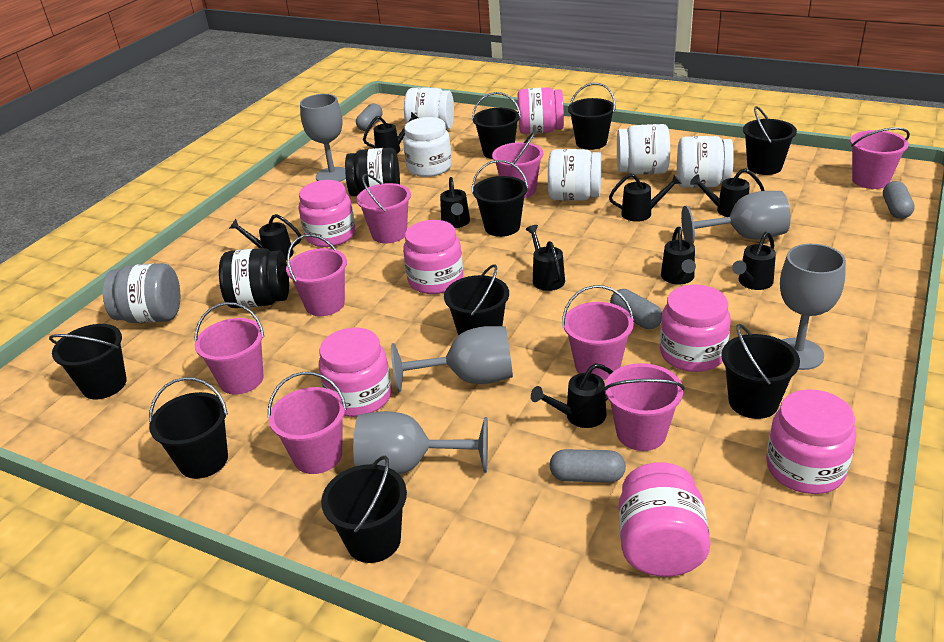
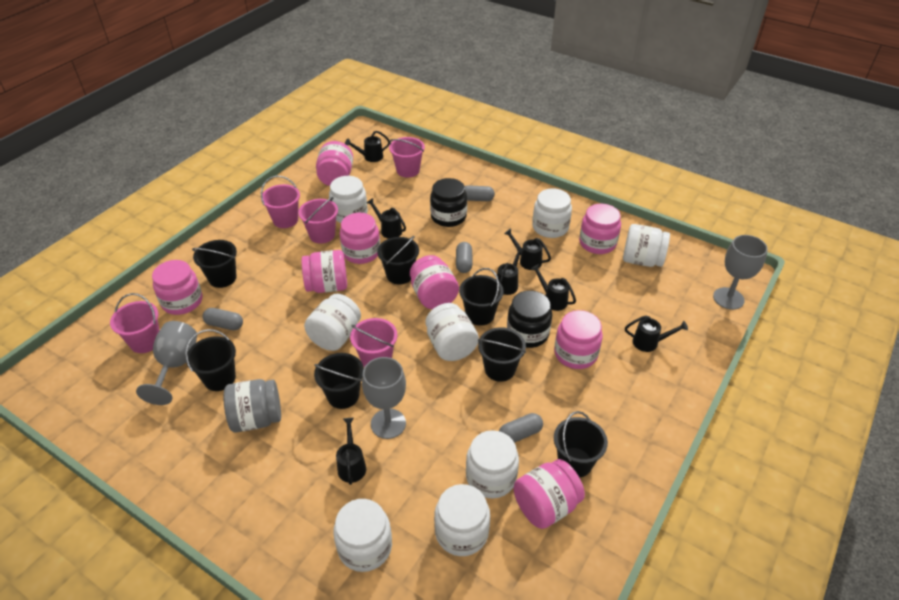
black bucket: [49,324,127,399] [149,377,228,479] [321,456,407,563] [444,264,509,335] [472,92,521,159] [472,160,528,237] [568,83,616,150] [721,324,800,419] [743,106,797,175] = 9 -> [185,329,236,391] [192,240,237,288] [314,353,364,409] [377,236,419,285] [459,268,504,326] [478,327,526,382] [554,411,608,478] = 7
black watering can: [229,214,302,260] [363,112,418,154] [440,177,470,228] [526,225,565,291] [531,363,613,428] [609,173,682,222] [661,227,696,284] [690,168,764,217] [732,232,776,290] = 9 -> [336,418,366,485] [345,130,390,162] [367,198,406,239] [497,246,525,295] [504,228,551,270] [531,264,576,311] [625,316,688,352] = 7
grey goblet: [300,94,346,182] [353,411,488,474] [391,326,513,392] [681,191,791,244] [780,244,846,370] = 5 -> [136,321,197,405] [362,357,406,439] [713,235,768,310] = 3
pink bucket: [194,302,264,394] [268,372,347,474] [286,234,347,316] [357,174,411,243] [492,132,543,198] [562,285,634,380] [603,363,685,451] [850,127,910,189] = 8 -> [110,293,160,353] [261,176,300,228] [298,197,338,244] [350,318,397,367] [389,137,425,178] = 5
pink jar: [299,180,355,247] [319,328,392,417] [403,220,463,294] [518,87,564,134] [619,462,710,577] [660,285,731,372] [766,389,856,494] = 7 -> [152,260,203,315] [302,250,347,293] [316,141,353,186] [340,213,380,264] [410,255,459,309] [514,459,585,529] [554,310,603,369] [579,204,621,254] = 8
white jar: [403,117,452,177] [404,88,454,129] [548,149,601,201] [617,124,670,175] [677,136,734,188] = 5 -> [304,294,361,351] [329,176,368,223] [333,499,392,572] [425,303,479,361] [434,484,490,556] [466,430,519,498] [532,188,572,238] [623,224,670,267] = 8

